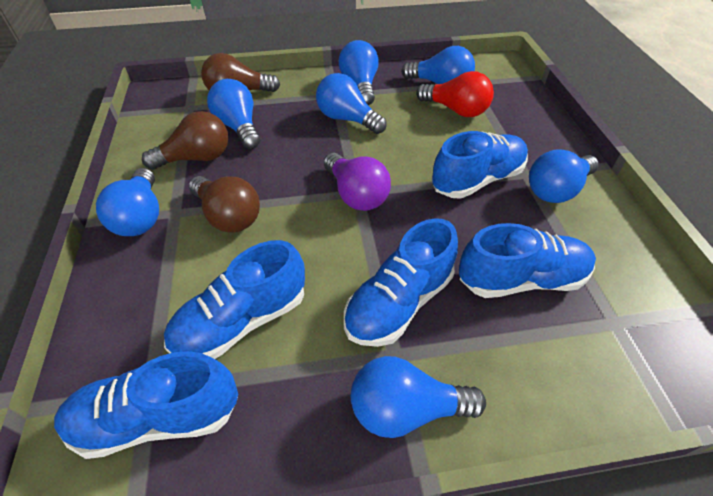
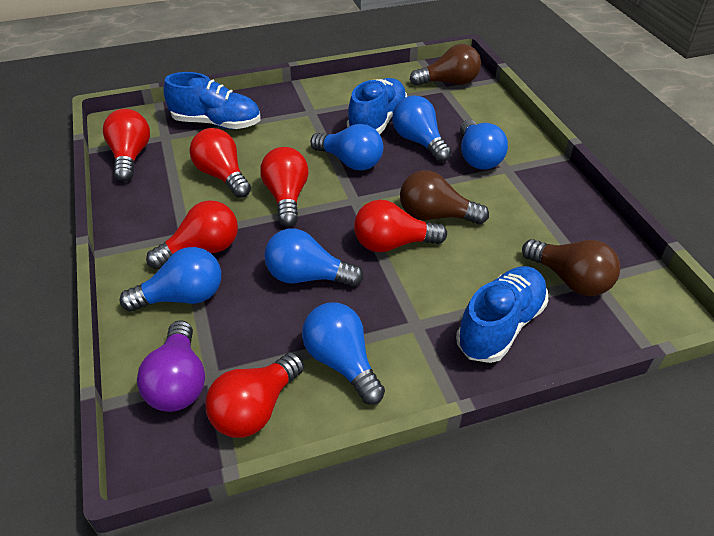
blue light bulb: [96,168,159,236] [207,79,260,149] [316,73,387,134] [338,40,379,105] [351,356,486,438] [401,46,475,84] [529,149,599,203] = 7 -> [120,247,221,312] [264,229,364,287] [302,303,385,405] [310,124,383,171] [392,95,452,162] [460,120,508,170] = 6
blue shoe: [54,351,238,459] [164,240,305,359] [344,218,458,347] [432,131,528,199] [459,223,596,298] = 5 -> [163,72,261,129] [347,78,407,134] [456,266,548,363] = 3
red light bulb: [416,71,494,117] = 1 -> [103,109,150,182] [146,200,238,270] [189,128,251,198] [205,352,304,438] [260,147,309,227] [354,200,447,252] = 6

